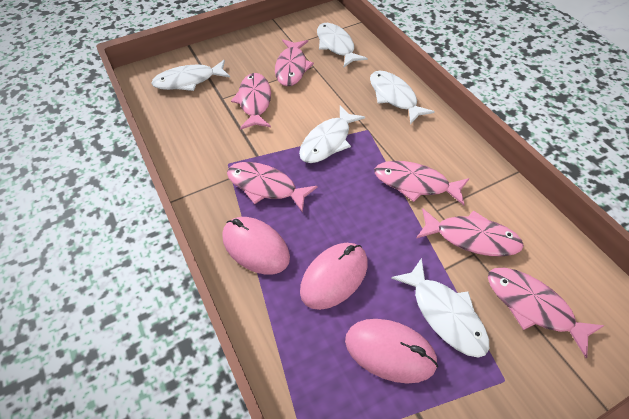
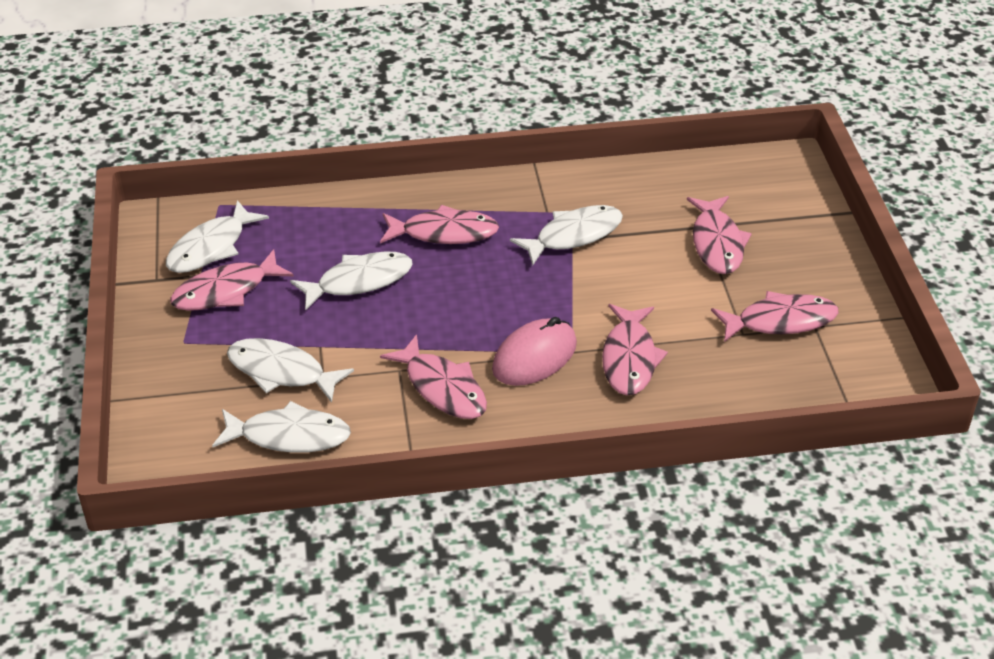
pink mouse: [222,217,290,275] [300,243,368,310] [345,319,438,383] = 3 -> [492,317,577,386] = 1

